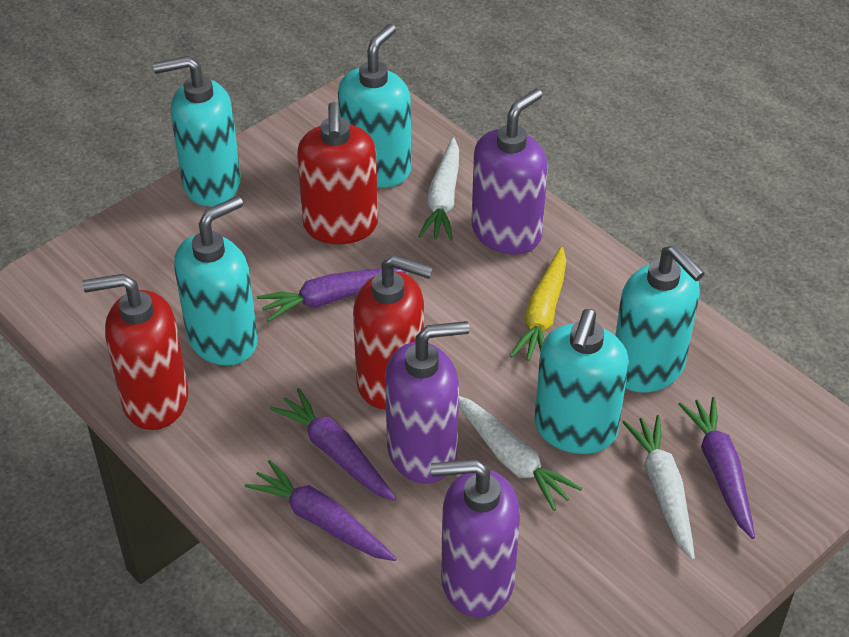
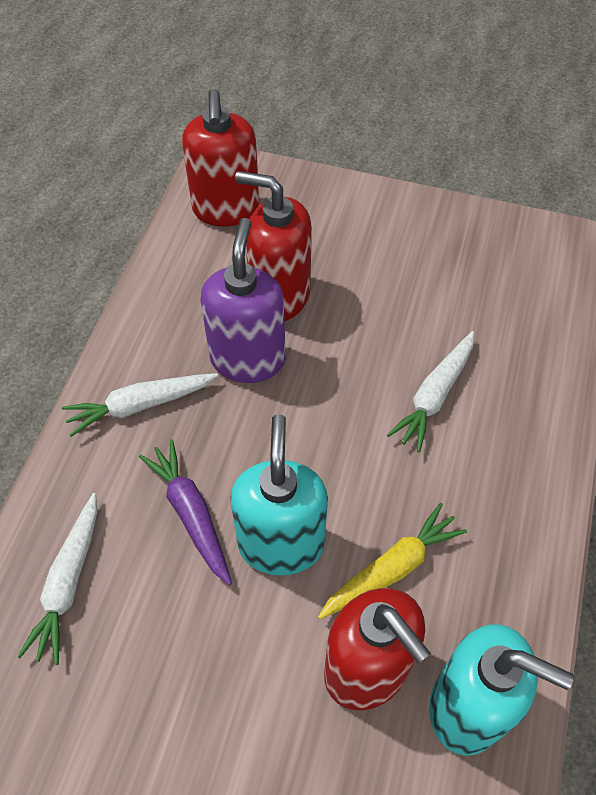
purple carrot: [245,460,397,561] [257,268,406,322] [270,388,396,501] [678,397,755,539] = 4 -> [139,439,232,585] = 1
purple soap dispenser: [385,321,470,484] [431,459,520,618] [472,89,548,254] = 3 -> [200,218,285,383] = 1
turquoise soap dispenser: [153,56,241,206] [174,196,258,365] [338,24,411,188] [534,309,629,454] [615,245,705,393] = 5 -> [230,414,328,576] [429,624,574,755] = 2

